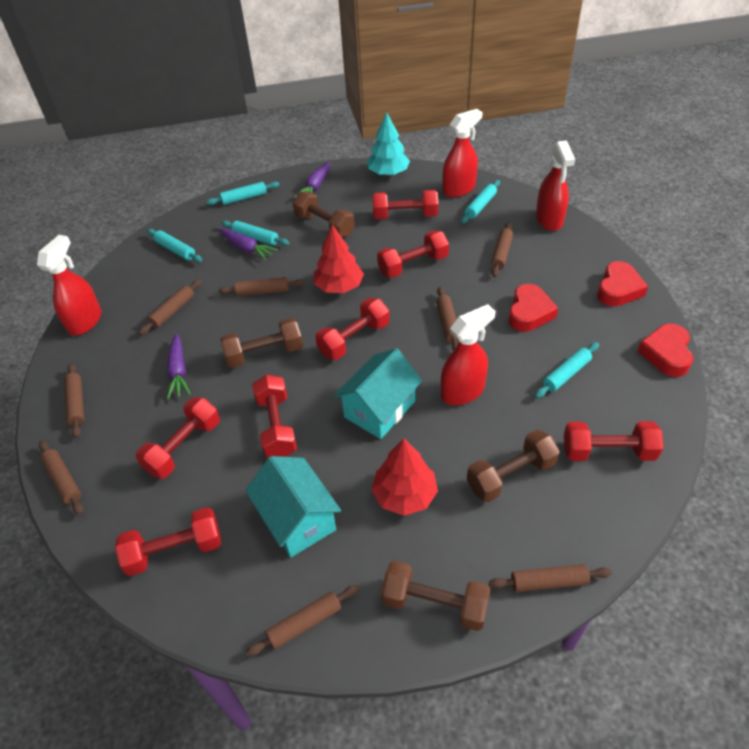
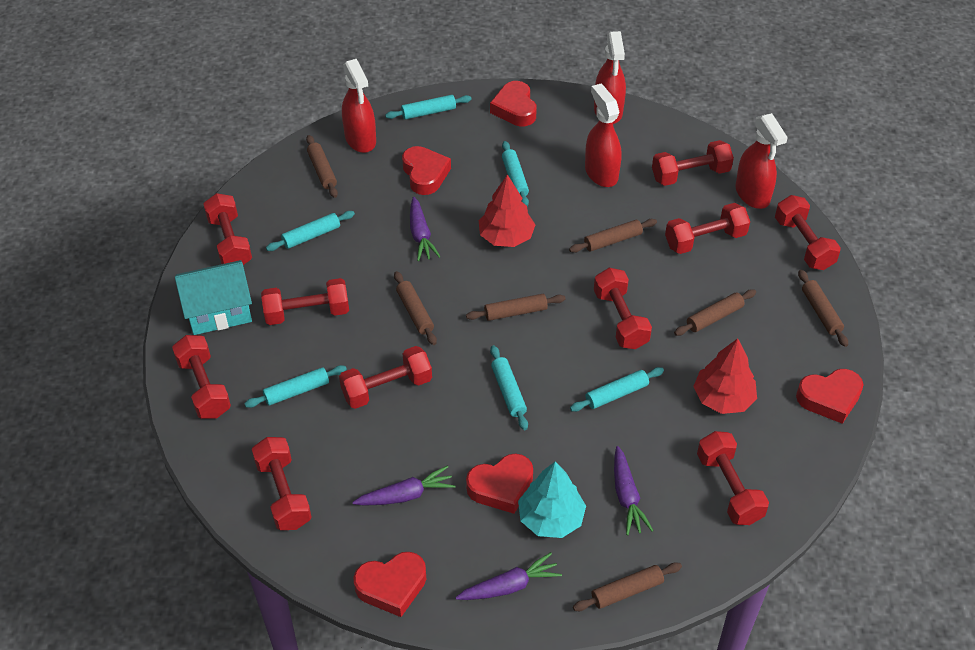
brown dumbbell: [220,318,303,368] [293,191,355,237] [381,560,491,631] [467,430,560,502] = 4 -> none = 0
brown rolling pin: [39,441,84,515] [64,363,84,438] [139,279,202,335] [218,277,305,296] [246,585,359,657] [436,287,458,351] [489,564,612,592] [491,222,513,277] = 8 -> [306,135,338,198] [394,271,437,345] [466,294,566,321] [569,219,657,253] [573,562,682,611] [674,289,756,336] [798,270,848,347] = 7
purple carrot: [167,334,191,399] [219,229,278,261] [294,162,331,198] = 3 -> [352,465,455,506] [410,197,441,261] [455,552,562,600] [614,446,654,535] = 4
red dumbbell: [115,507,221,576] [136,397,220,479] [252,374,297,457] [315,298,390,360] [373,190,438,219] [377,230,449,278] [564,421,663,461] = 7 -> [172,335,231,419] [203,193,252,265] [252,437,312,530] [261,278,349,325] [339,346,432,409] [594,268,652,349] [652,140,734,186] [665,203,750,254] [697,431,769,525] [775,195,841,270] = 10
red heart: [508,284,558,332] [597,261,648,307] [637,324,693,377] = 3 -> [353,552,426,617] [402,146,451,195] [466,453,533,514] [490,81,537,126] [796,369,864,424] = 5
turquoise house: [245,456,341,558] [334,348,422,439] = 2 -> [175,260,252,335] = 1
turquoise rolling pin: [147,229,202,262] [206,182,279,205] [221,221,289,246] [461,180,500,223] [535,342,599,398] = 5 -> [244,365,347,408] [266,211,355,251] [385,95,471,119] [490,345,528,430] [502,141,529,206] [570,367,664,412] = 6

